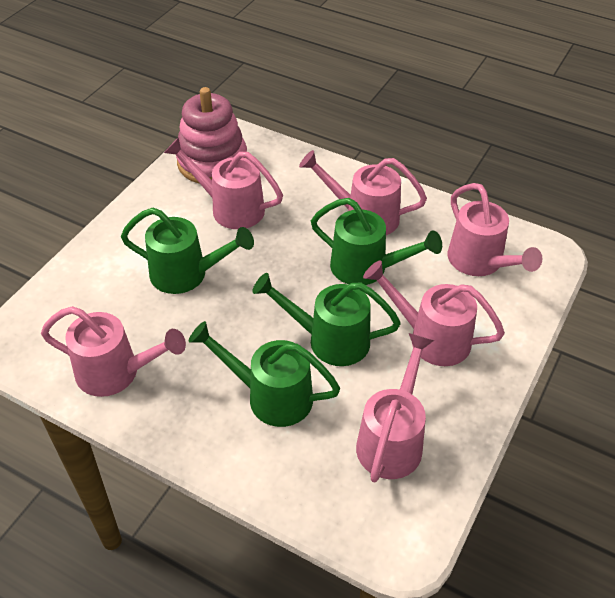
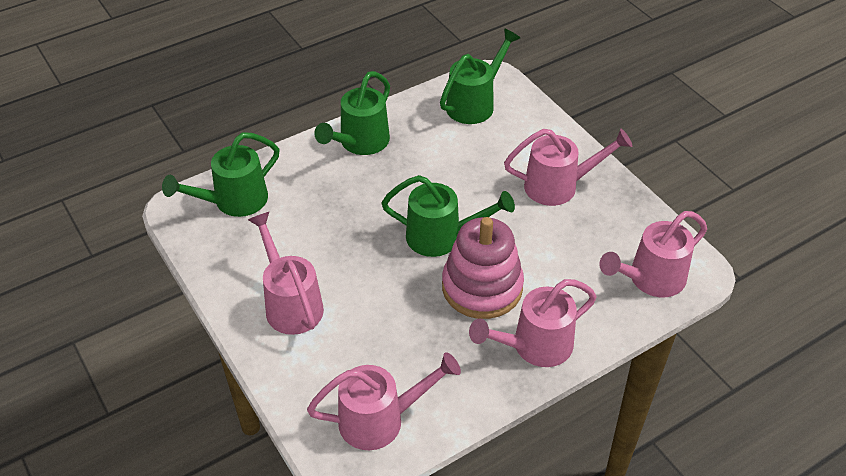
pink watering can: [41,306,186,397] [164,137,283,229] [299,150,427,235] [356,333,434,483] [363,260,505,366] [448,183,542,276] = 6 -> [248,212,324,335] [307,352,461,450] [469,279,597,367] [504,129,632,206] [599,211,707,297] = 5

